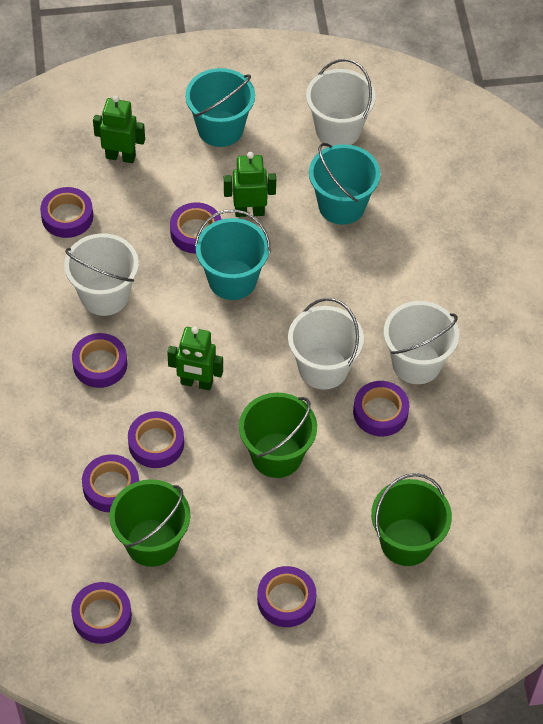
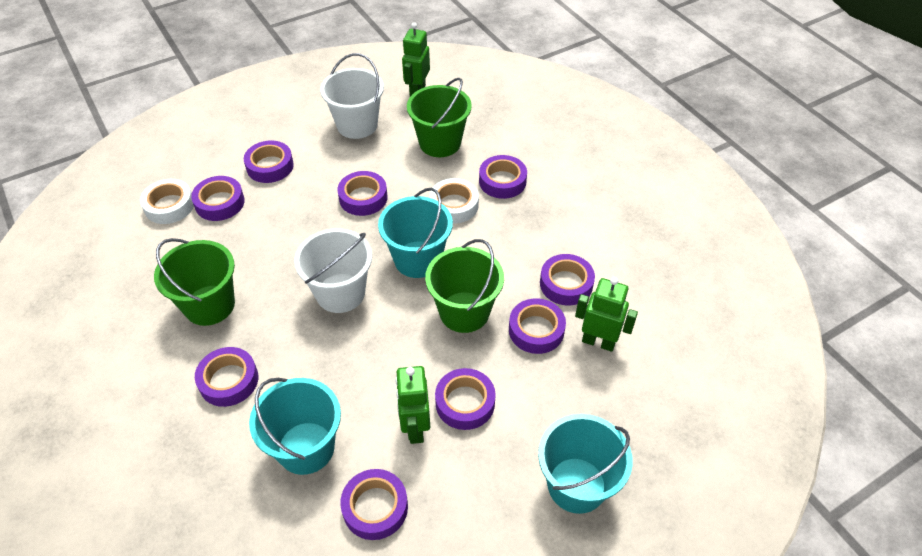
purple tape: [40,187,93,238] [71,582,132,644] [72,333,127,388] [82,454,139,513] [128,411,184,468] [170,202,222,254] [257,566,316,627] [353,381,409,437] = 8 -> [191,176,245,221] [195,347,258,407] [244,140,294,183] [337,171,388,216] [340,469,408,540] [435,368,496,430] [479,155,527,199] [509,298,566,354] [540,254,595,306] = 9
white bucket: [64,233,139,316] [288,298,364,389] [306,59,376,146] [384,301,459,384] = 4 -> [294,228,372,313] [320,53,384,139] = 2
white tape: none = 0 -> [140,179,194,224] [429,178,479,224] = 2

